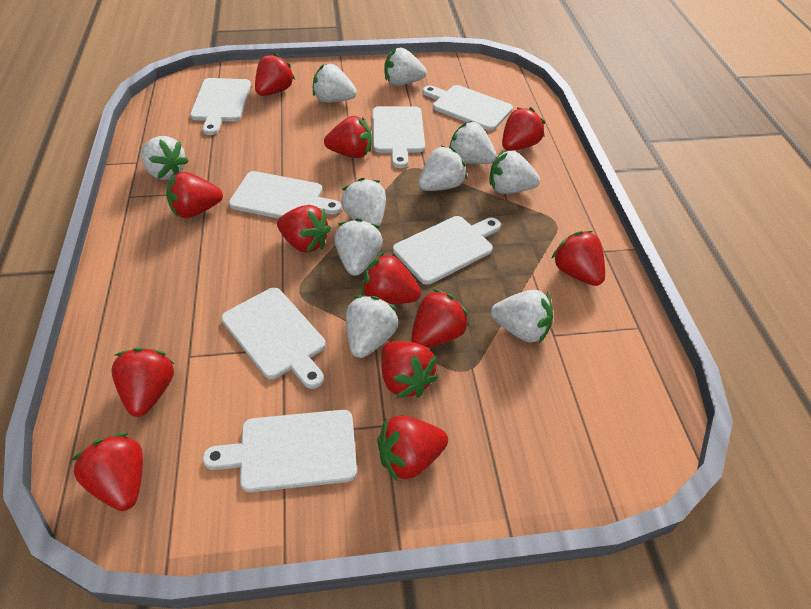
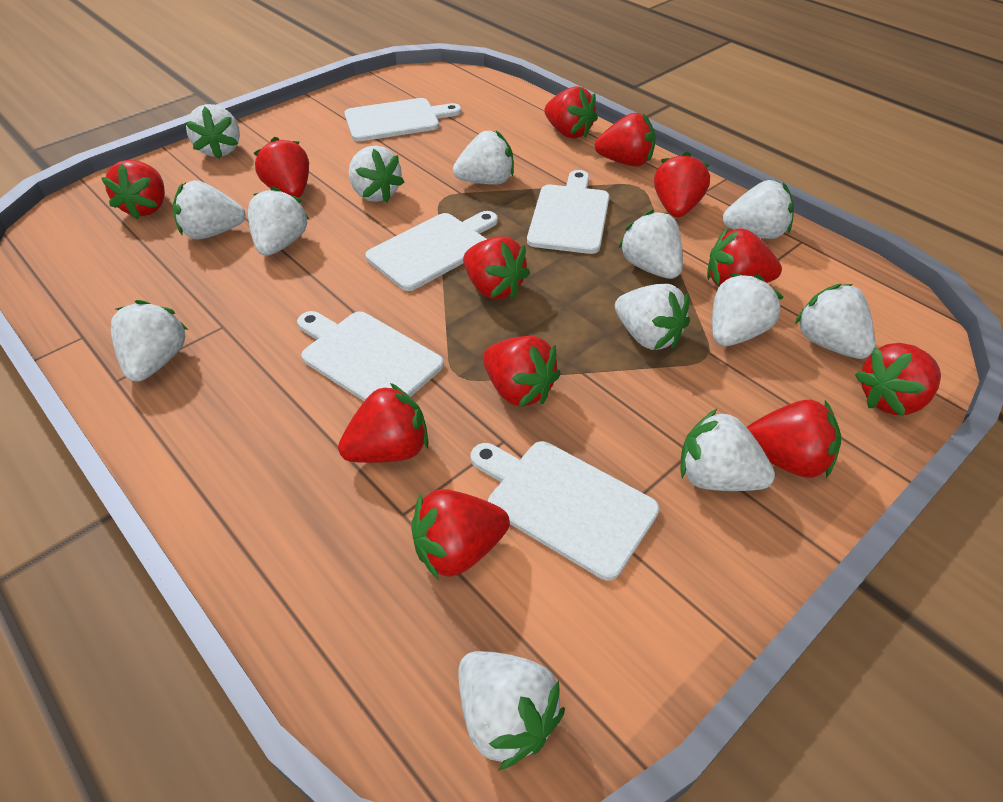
white cutting board: [190,78,251,135] [202,410,357,492] [221,287,326,389] [229,171,342,219] [372,106,425,168] [393,216,501,285] [423,85,513,131] = 7 -> [297,311,444,401] [344,98,461,141] [366,211,498,291] [471,441,659,581] [527,170,609,254] = 5
white strawberry: [141,136,189,180] [313,64,357,103] [334,218,383,276] [341,178,386,229] [346,296,399,358] [384,48,427,86] [418,146,467,191] [449,121,497,164] [490,150,540,194] [491,290,553,343] = 10 -> [111,300,188,382] [173,180,246,240] [186,104,240,159] [248,186,310,256] [349,145,404,202] [453,131,514,184] [458,651,565,771] [615,284,690,350] [618,210,683,279] [680,408,775,491] [712,273,784,346] [723,180,794,239] [795,284,875,359] = 13

